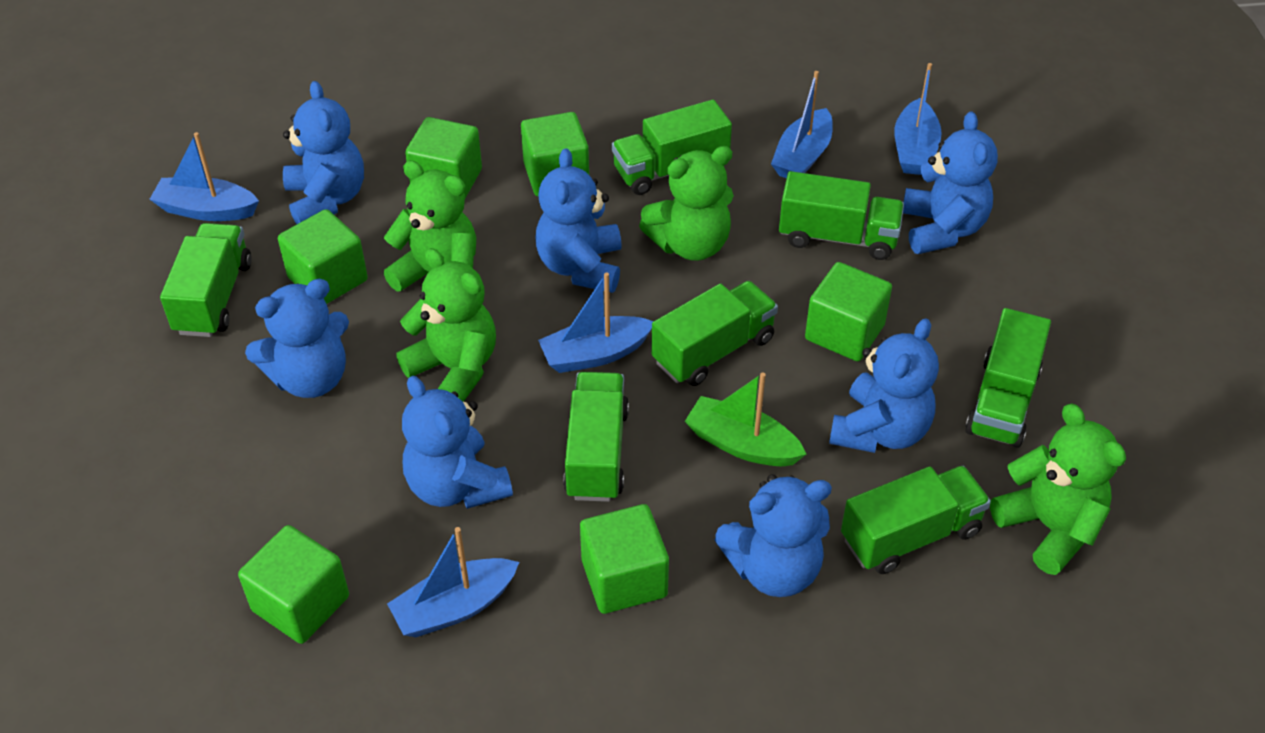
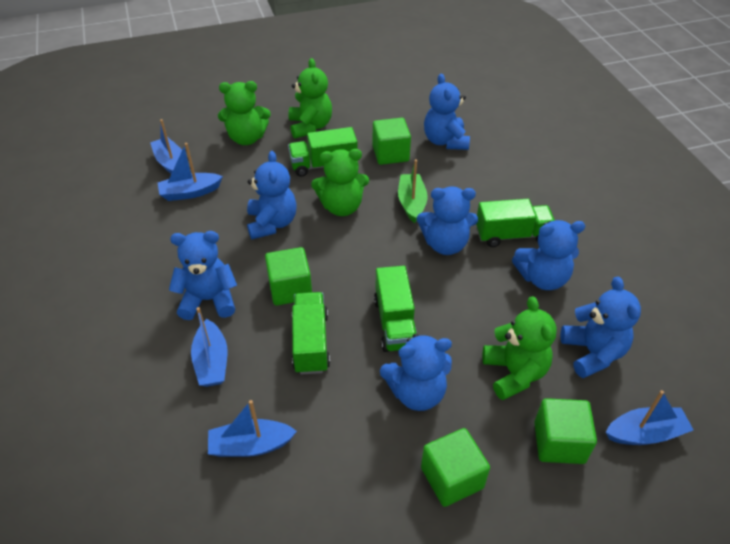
green cube: [238,525,349,644] [278,209,368,304] [405,117,482,198] [521,112,589,196] [580,504,669,614] [805,262,892,361] = 6 -> [265,247,312,306] [372,118,411,165] [421,428,490,507] [534,398,597,464] = 4
green truck: [160,223,252,337] [563,372,629,502] [611,99,732,195] [651,281,778,386] [779,171,904,260] [841,466,991,574] [965,308,1051,448] = 7 -> [288,127,358,177] [292,292,330,374] [374,266,417,352] [476,199,555,247] = 4

